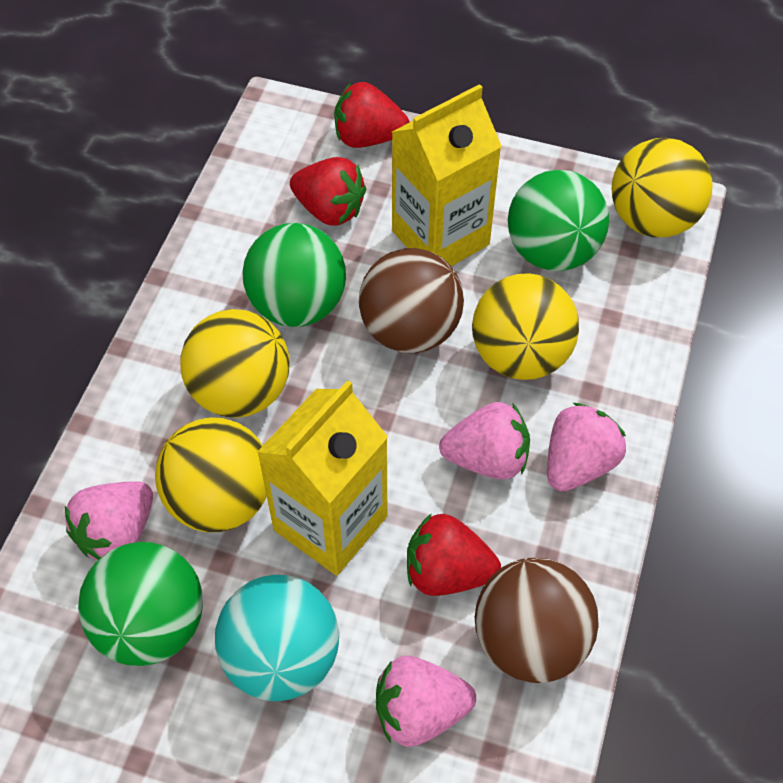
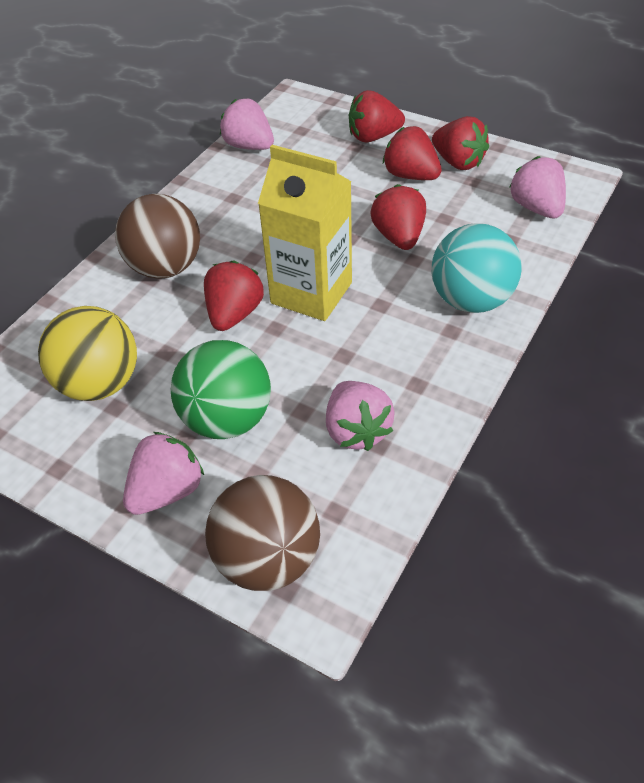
green ball: [78,542,203,666] [242,223,346,327] [508,170,609,271] = 3 -> [171,340,271,439] = 1
red strawberry: [290,157,366,226] [334,82,409,148] [407,513,501,596] = 3 -> [204,260,264,331] [349,90,405,142] [370,184,426,250] [383,126,442,180] [432,116,489,170] = 5
yellow ball: [155,417,267,532] [180,309,290,418] [472,273,579,380] [611,138,713,237] = 4 -> [38,306,137,401] = 1
yellow carton: [257,380,388,576] [392,84,502,266] = 2 -> [258,145,352,321] = 1

